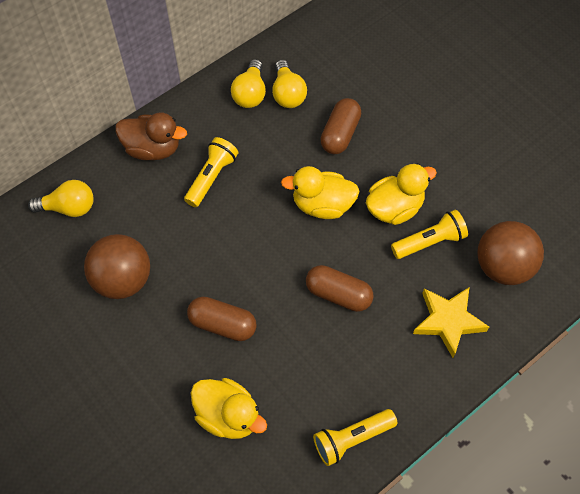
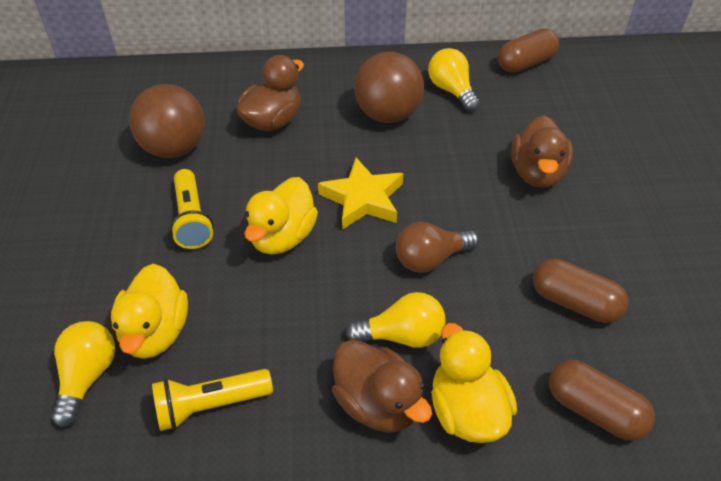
brown duck: [115,112,187,160] = 1 -> [237,55,304,131] [332,340,432,433] [511,115,573,188] = 3
brown light bulb: none = 0 -> [396,222,479,273] = 1
yellow flashlight: [184,137,238,207] [313,409,397,466] [391,210,468,259] = 3 -> [152,369,273,431] [170,169,214,249] = 2

